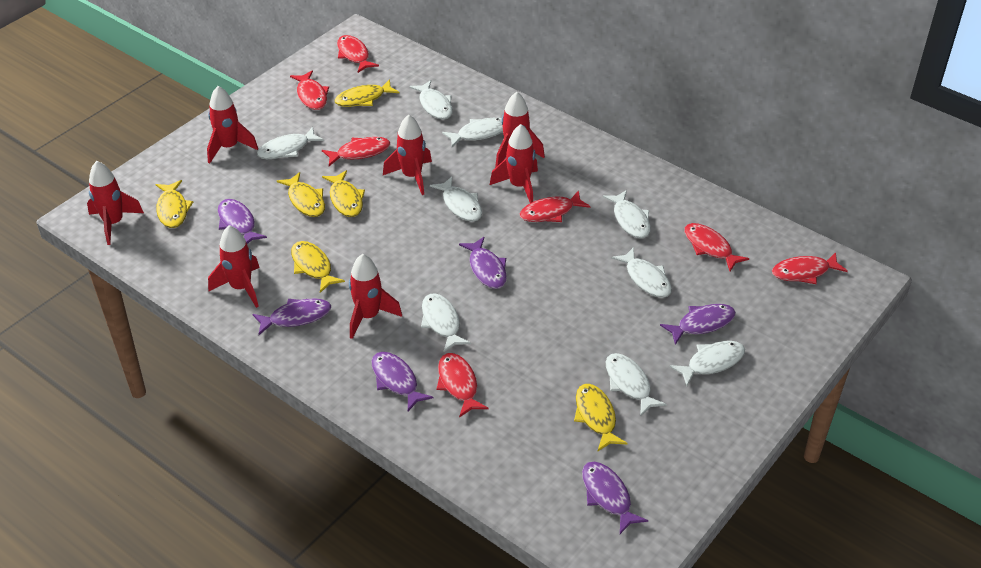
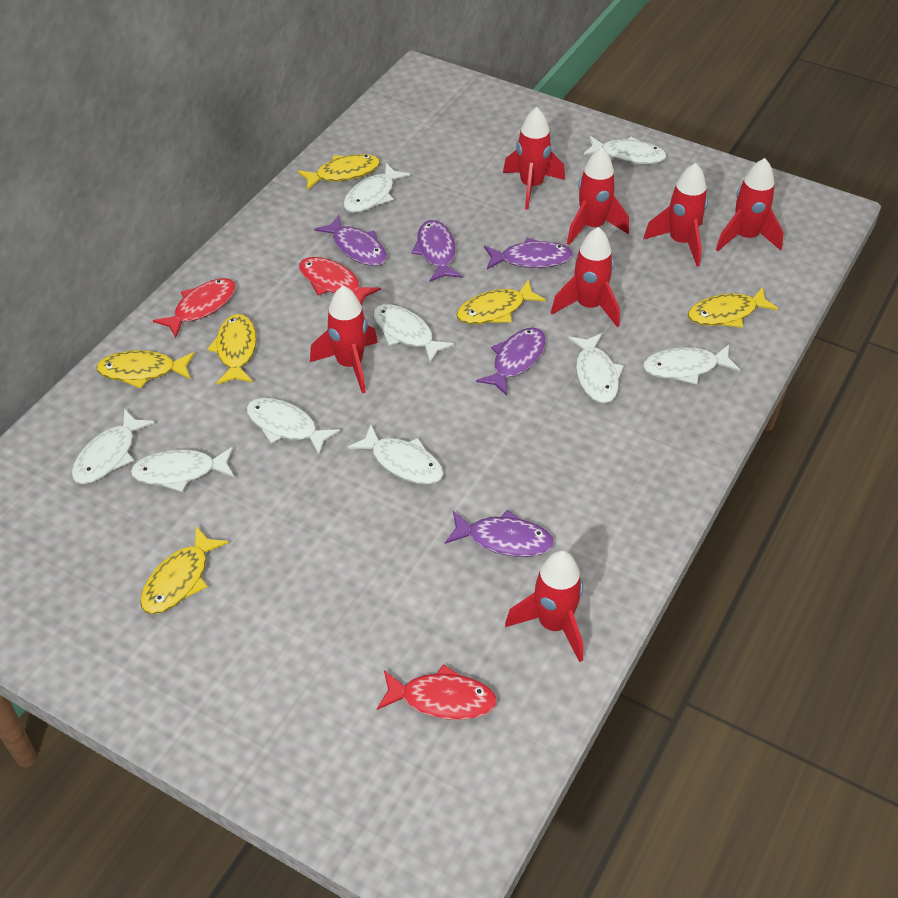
purple fish: [218,199,267,244] [252,298,331,335] [371,352,434,411] [459,237,507,289] [582,462,648,534] [660,304,736,345] = 6 -> [314,215,387,266] [412,220,462,282] [445,510,554,557] [476,327,546,396] [484,238,573,269] = 5
red fish: [290,71,329,110] [322,137,390,166] [337,35,379,73] [437,353,489,417] [520,190,590,222] [684,223,749,271] [772,252,848,284] = 7 -> [153,278,236,338] [299,257,381,305] [377,664,497,720] = 3

